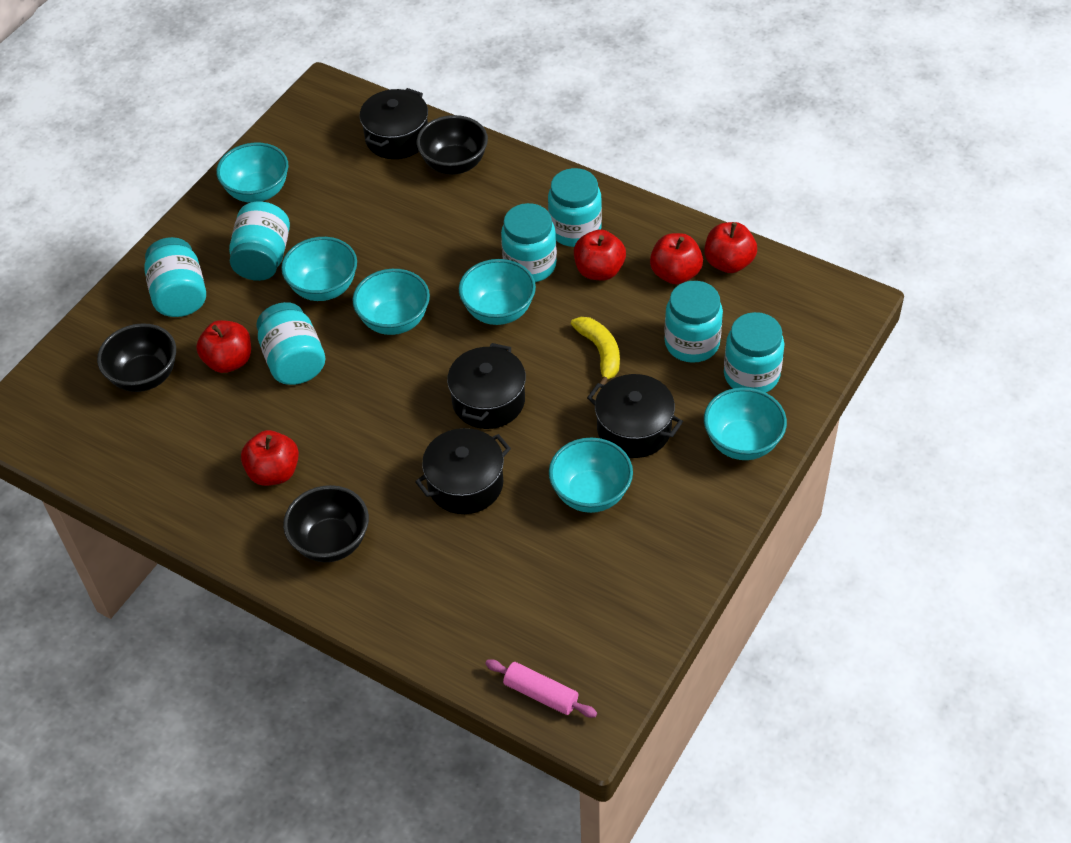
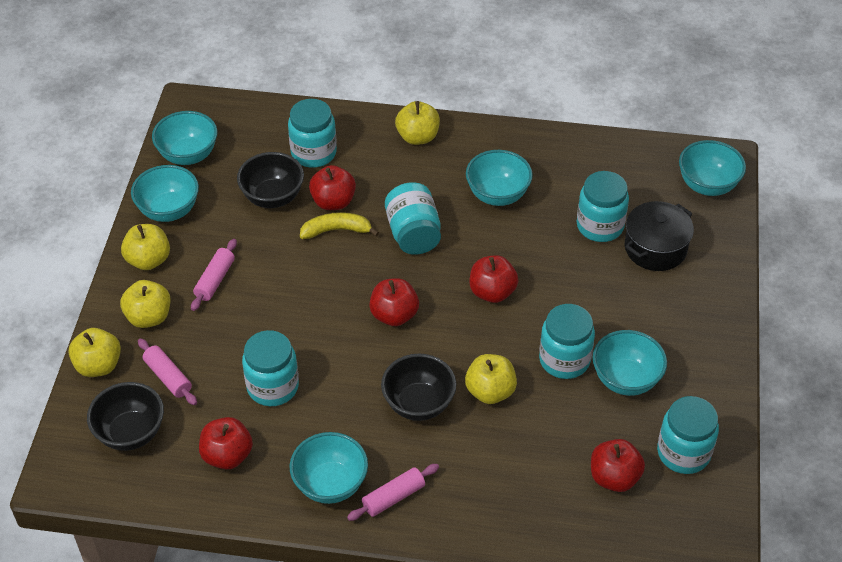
black pot: [360,88,428,159] [415,428,511,514] [447,343,526,429] [587,374,683,458] = 4 -> [625,201,694,271] = 1
pink rolling pin: [485,659,597,718] = 1 -> [138,338,197,405] [191,239,237,311] [347,464,439,521] = 3
turquoise jar: [144,237,206,317] [229,201,290,281] [256,302,325,385] [501,203,557,282] [548,168,602,247] [664,281,723,363] [724,312,784,393] = 7 -> [242,330,299,406] [288,99,337,168] [385,182,441,255] [539,304,595,379] [577,171,629,242] [657,396,719,474] = 6
yellow apple: none = 0 -> [69,328,121,377] [120,280,170,328] [121,224,170,270] [395,101,440,145] [465,354,517,404] = 5

